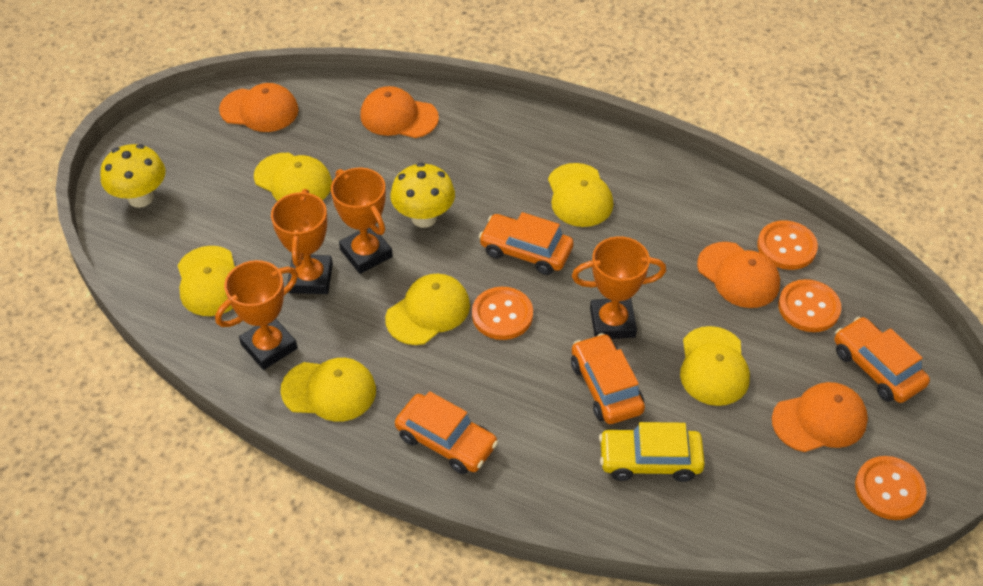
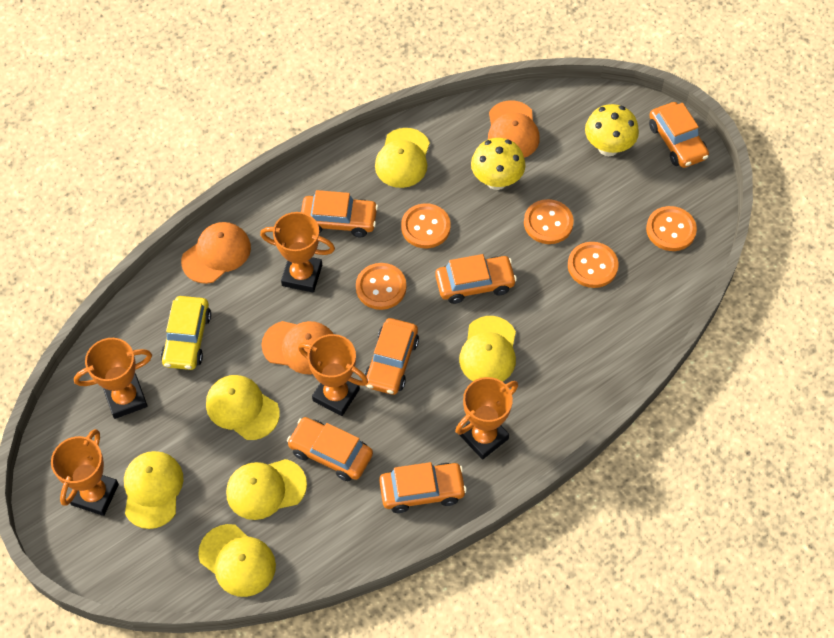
orange button: [472,287,533,340] [757,220,818,270] [778,279,841,332] [855,456,927,520] = 4 -> [356,263,406,310] [401,203,451,248] [524,199,574,244] [568,242,619,288] [646,206,697,251] = 5
orange cap: [219,83,298,132] [360,86,439,138] [697,242,780,308] [772,382,868,452] = 4 -> [181,222,251,284] [261,321,333,374] [488,100,540,158] = 3
orange car: [395,391,498,474] [479,212,574,275] [571,333,645,424] [835,317,930,403] = 4 -> [287,417,373,481] [301,190,378,237] [364,318,419,395] [379,462,467,513] [435,254,517,304] [649,102,709,168] = 6
orange trophy: [215,260,298,370] [271,189,333,294] [331,167,393,274] [572,236,666,339] = 4 -> [51,429,119,516] [74,338,152,419] [260,212,335,292] [298,334,368,416] [455,377,518,460] = 5

